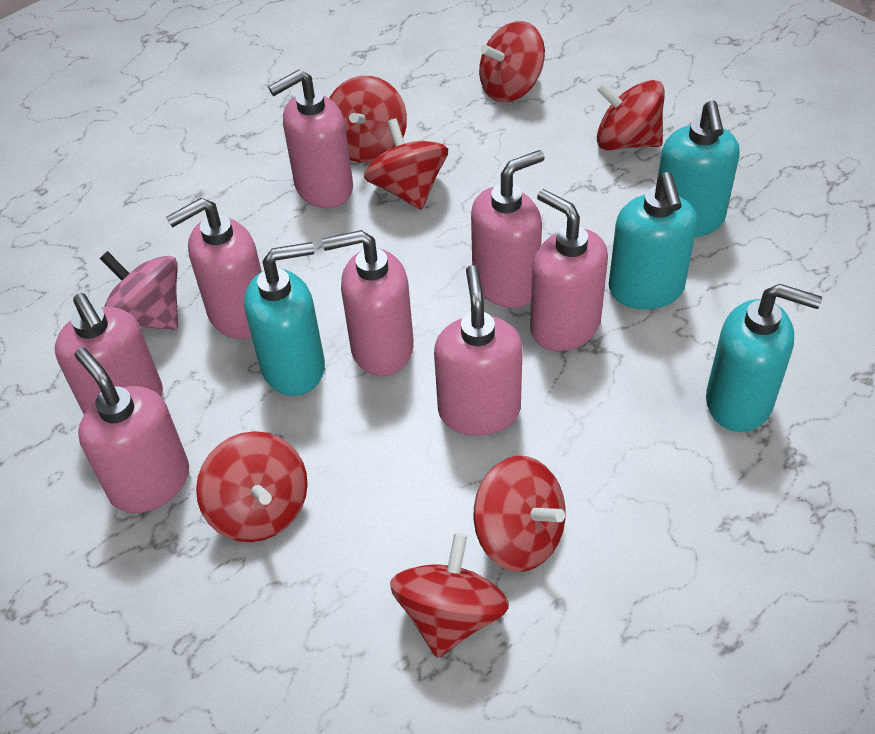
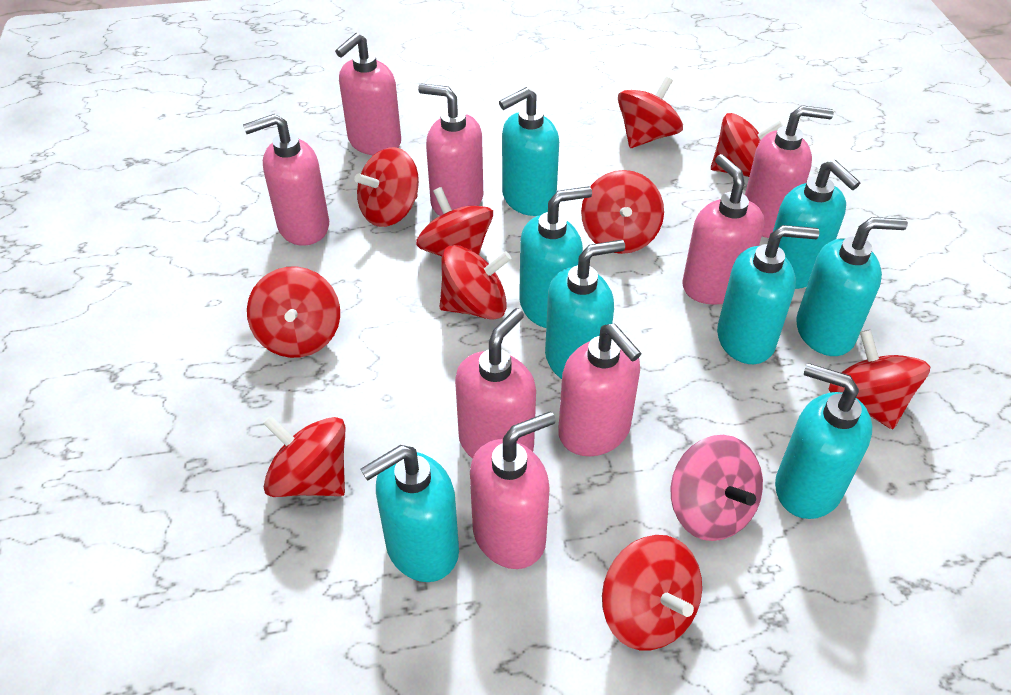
red spinning top: [196,431,308,542] [329,76,407,163] [364,118,448,210] [390,533,509,658] [474,456,566,572] [479,21,545,102] [596,80,665,150] = 7 -> [247,267,340,358] [263,415,345,497] [354,147,419,227] [416,187,493,256] [440,245,512,320] [581,170,664,254] [602,535,702,650] [618,77,683,148] [711,113,783,177] [829,329,930,429] = 10
turquoise soap dispenser: [244,242,325,396] [609,172,697,309] [658,100,740,237] [706,284,822,432] = 4 -> [361,445,459,582] [499,87,559,216] [519,186,592,328] [545,240,625,379] [717,225,820,364] [773,160,860,289] [775,363,872,519] [796,217,908,356] = 8

